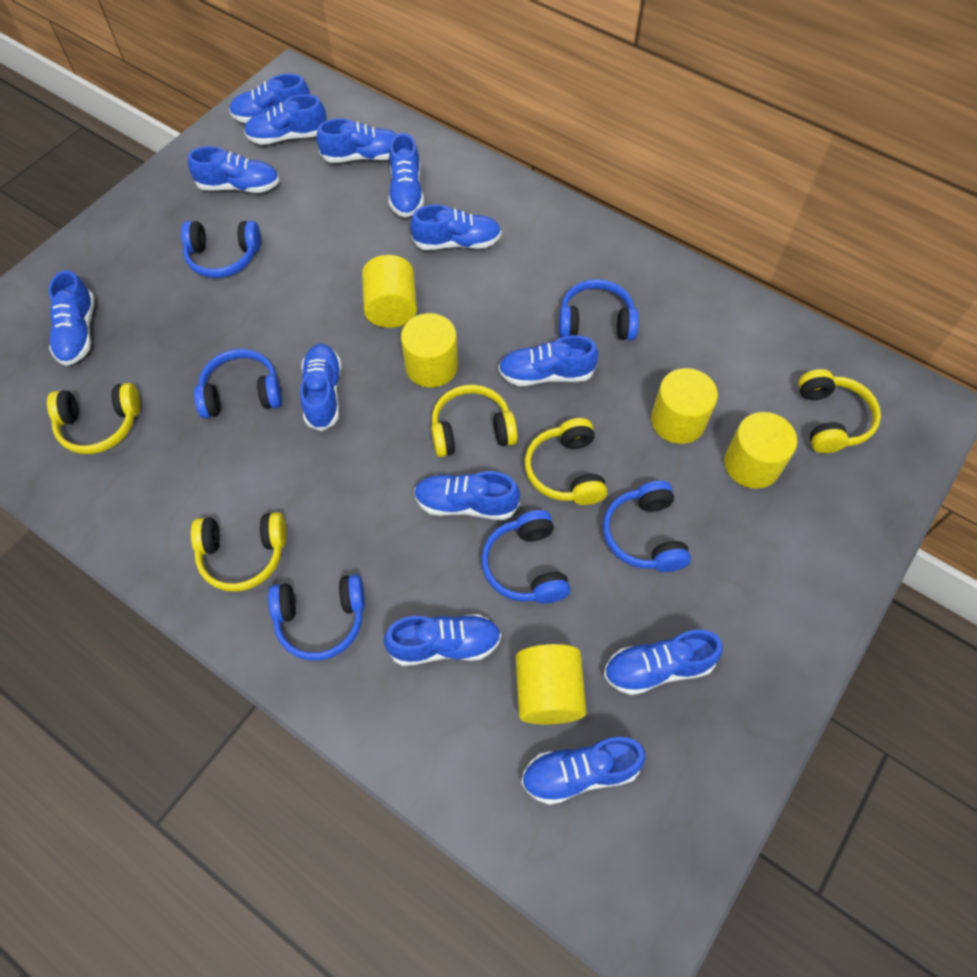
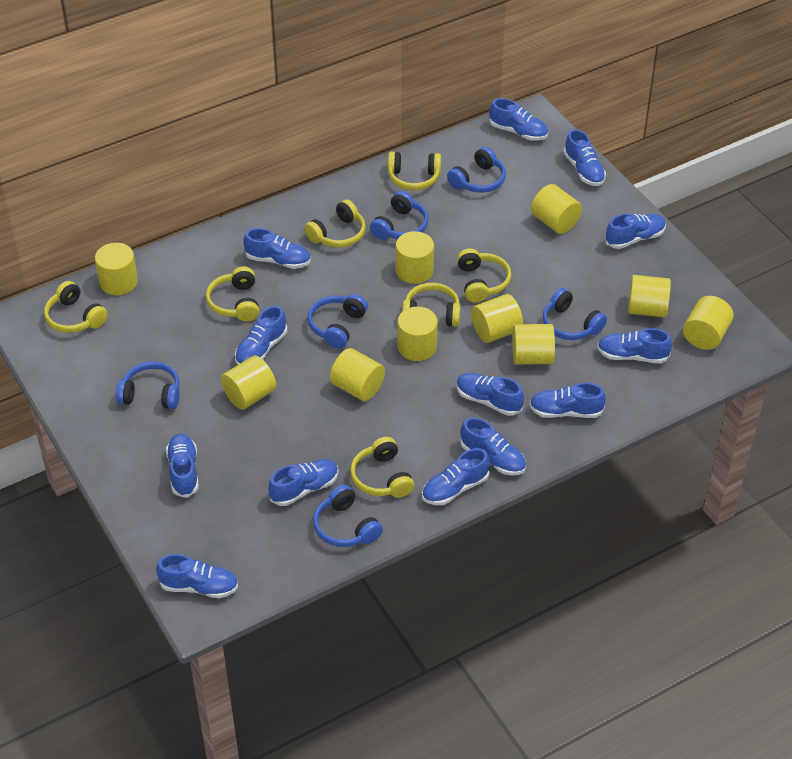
yellow cylinder: [362,255,417,328] [401,313,458,388] [516,644,587,724] [651,368,718,444] [724,412,797,489] = 5 -> [95,243,138,295] [221,356,276,410] [330,348,385,401] [396,231,434,284] [397,307,438,361] [471,294,523,343] [512,324,555,365] [531,184,582,234] [628,275,671,317] [683,296,734,350] = 10
yellow headphones: [47,383,141,454] [191,512,287,592] [431,385,518,457] [525,418,607,505] [798,369,881,453] = 5 -> [44,281,108,333] [206,267,259,321] [305,199,366,248] [350,437,414,498] [388,152,441,190] [402,283,461,327] [457,248,511,302] = 7

